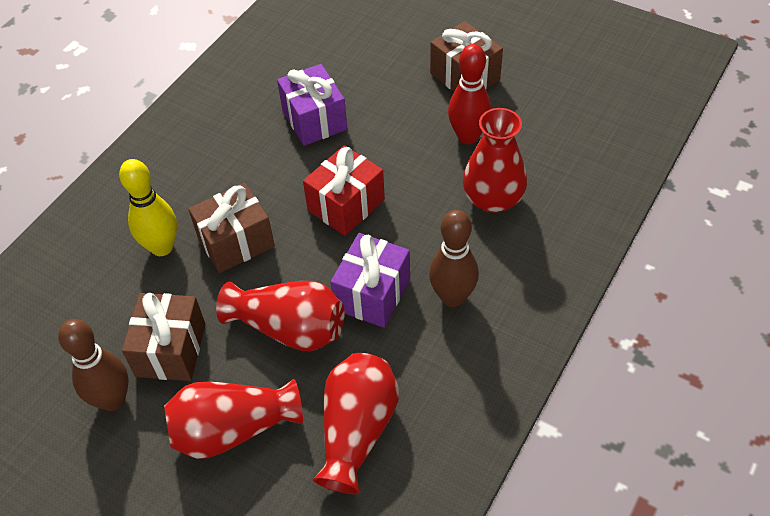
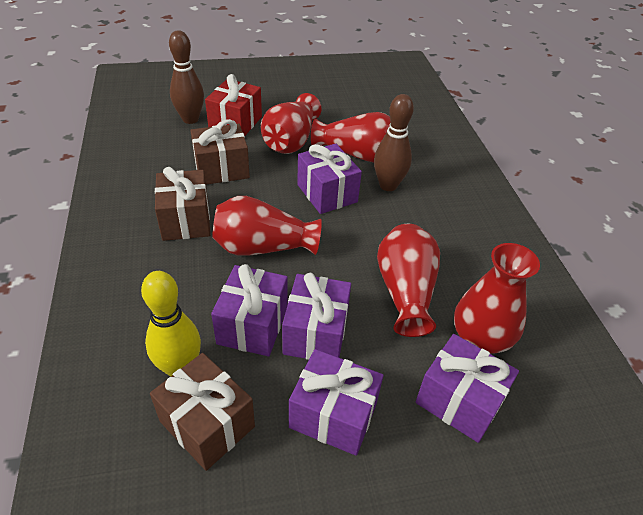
purple gift: [277,64,347,146] [330,233,410,328] = 2 -> [211,264,288,356] [282,273,351,360] [289,349,383,456] [297,144,362,214] [415,334,519,443] = 5
red bowling pin: [448,44,491,144] = 1 -> none = 0
red vase: [164,379,303,459] [216,281,345,351] [313,353,399,494] [463,108,527,213] = 4 -> [212,196,322,256] [261,93,322,154] [311,112,391,163] [377,224,440,337] [454,243,540,354] = 5

